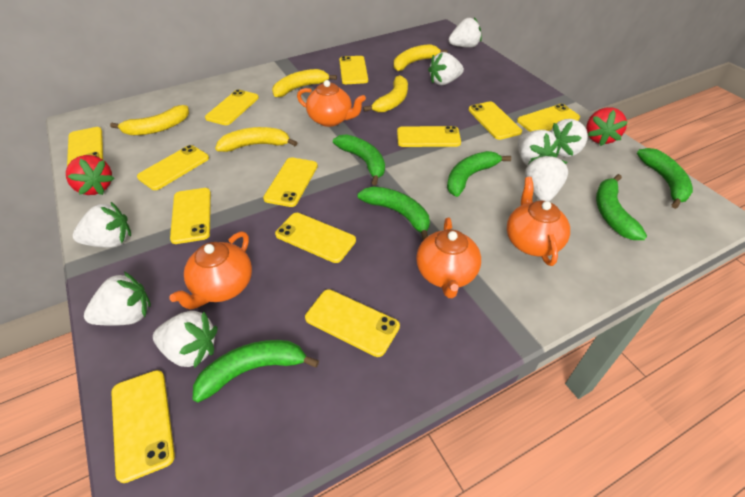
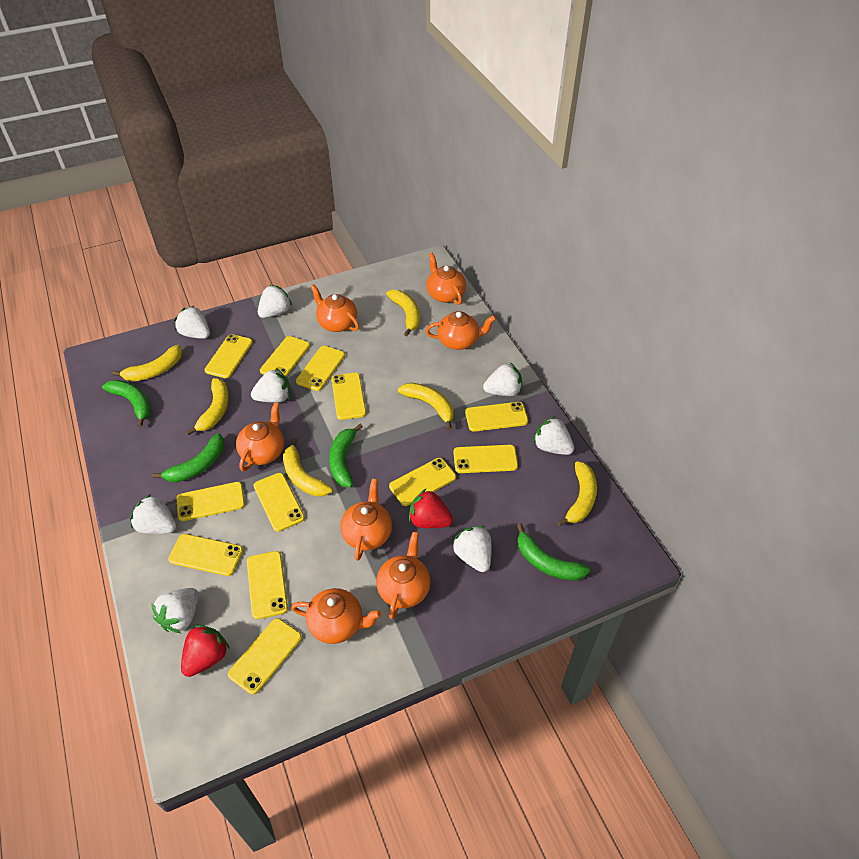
green banana: [193,340,319,403] [333,134,385,185] [357,186,430,240] [447,151,511,197] [596,174,647,240] [637,148,693,209] = 6 -> [102,380,151,428] [152,433,224,482] [329,424,363,487] [517,523,590,581] = 4
orange teapot: [169,231,252,310] [297,80,366,127] [416,218,481,298] [507,177,570,266] = 4 -> [236,402,284,471] [291,588,381,644] [310,284,359,332] [340,479,392,561] [376,531,431,619] [426,253,466,305] [426,311,496,350] = 7
yellow banana: [110,105,189,135] [215,127,297,152] [272,69,337,97] [363,75,408,112] [394,44,448,71] = 5 -> [112,345,182,381] [186,378,229,435] [283,438,333,497] [386,290,420,336] [398,383,453,430] [557,461,597,526] = 6

